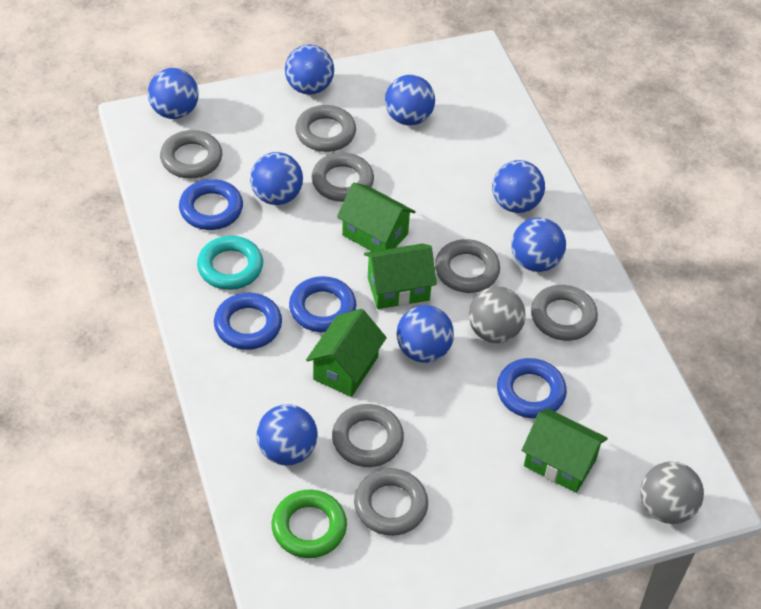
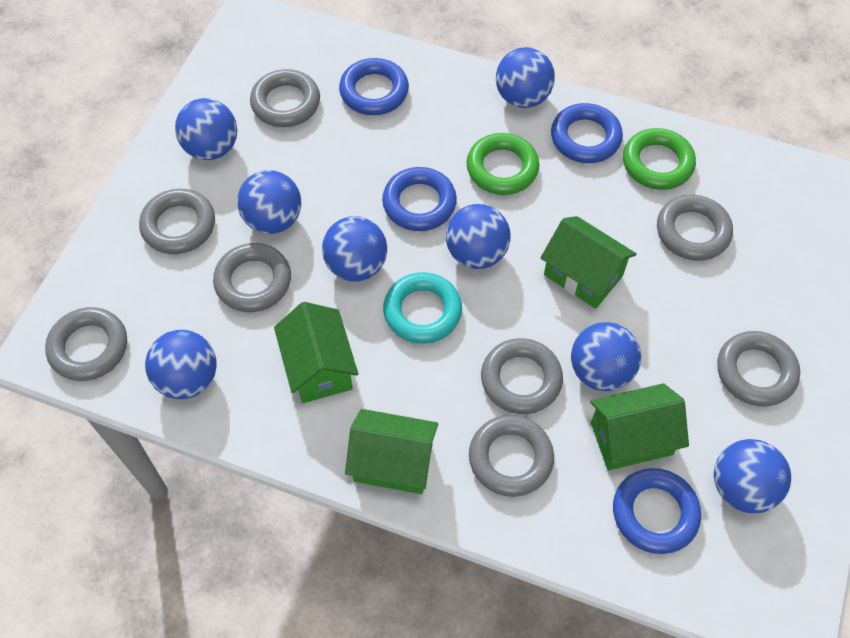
green ring: [272,490,347,558] = 1 -> [466,133,539,195] [623,128,696,190] = 2
grey ball: [469,286,525,343] [641,462,704,524] = 2 -> none = 0
grey ring: [160,130,222,179] [295,105,356,152] [311,152,374,202] [332,404,404,467] [354,468,428,536] [435,239,500,293] [531,285,598,341] = 7 -> [45,307,127,381] [139,189,215,254] [213,243,291,312] [250,69,320,127] [469,415,554,497] [481,338,563,414] [657,195,733,261] [717,331,800,406] = 8

